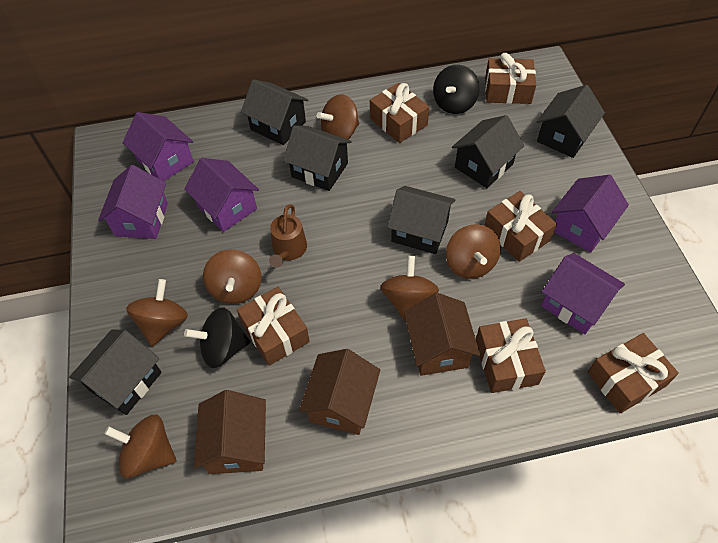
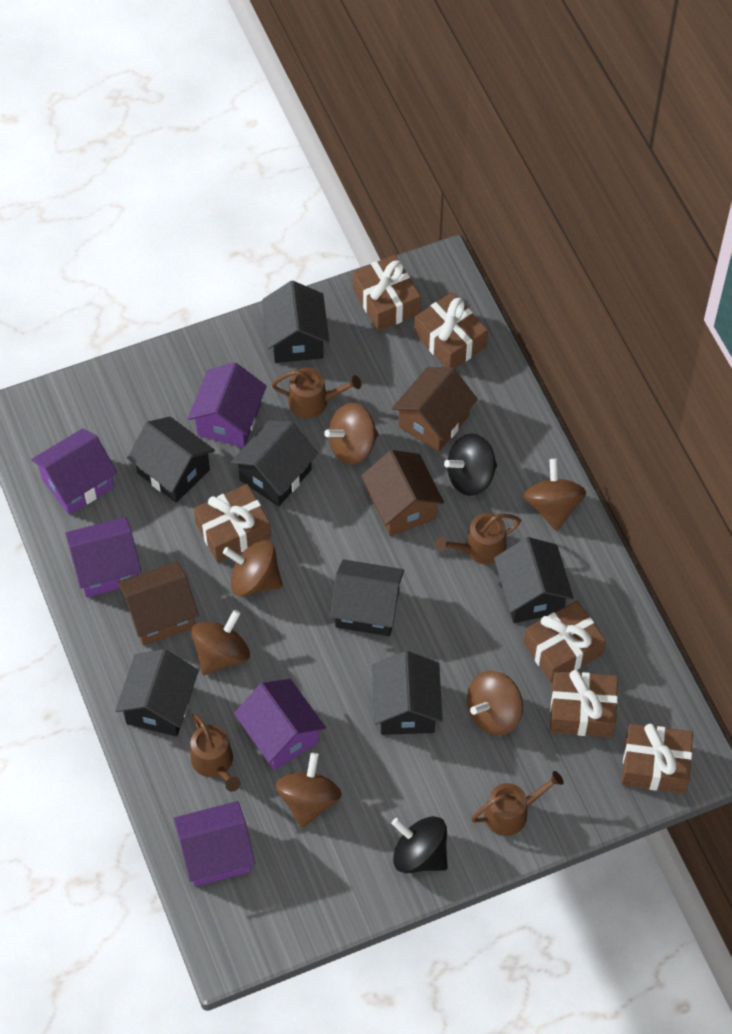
black house: [69,329,162,415] [241,79,308,145] [283,125,352,191] [387,186,456,254] [452,115,524,188] [537,85,605,158] = 6 -> [115,649,199,737] [127,417,215,503] [231,420,318,506] [262,281,330,363] [330,559,404,636] [372,651,443,735] [494,537,574,623] = 7
brown watering can: [269,204,307,268] = 1 -> [190,714,241,792] [272,368,361,418] [436,513,521,564] [471,771,564,836] = 4

